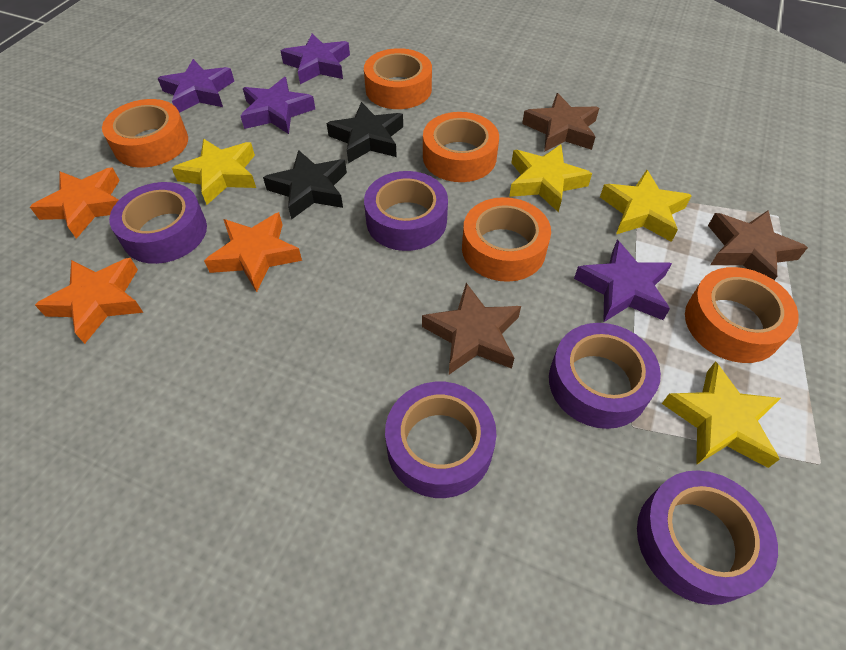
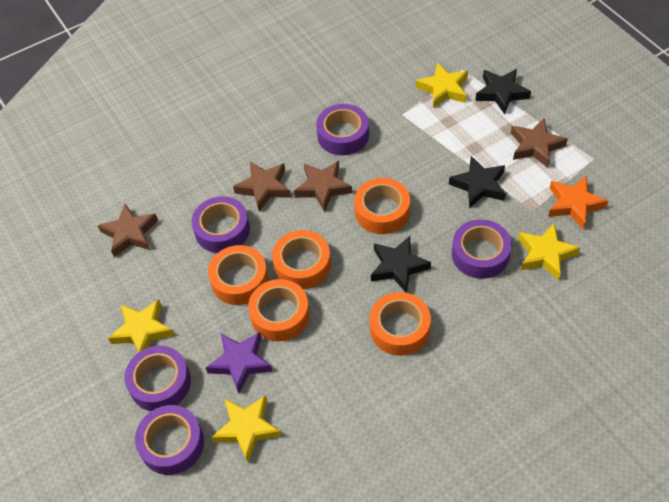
black star: [263,150,347,220] [327,102,403,163] = 2 -> [371,236,431,293] [449,156,505,208] [475,69,531,114] = 3
brown star: [422,283,521,374] [522,93,599,152] [708,210,808,280] = 3 -> [97,204,158,257] [233,161,291,212] [294,161,352,212] [511,118,568,168] = 4
orange star: [30,168,120,239] [35,258,144,344] [204,212,302,292] = 3 -> [548,176,608,230] = 1
purple star: [157,59,234,113] [241,77,315,134] [281,34,350,84] [574,240,672,323] = 4 -> [206,332,273,393] = 1

